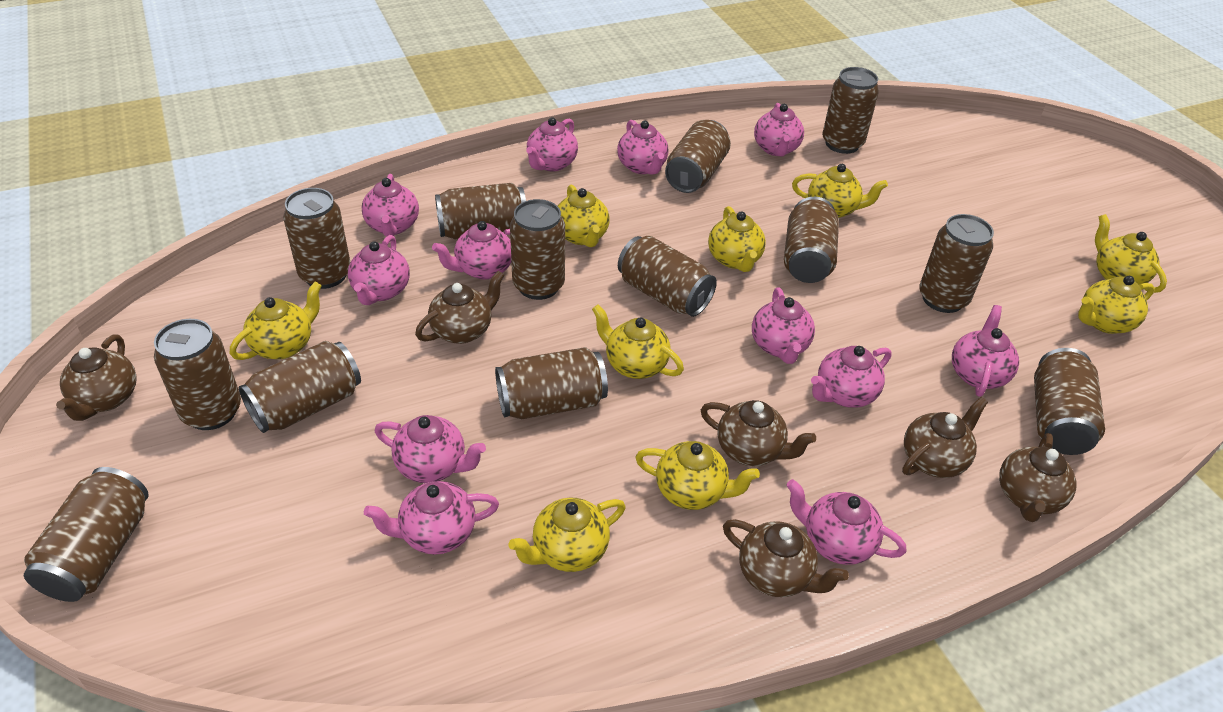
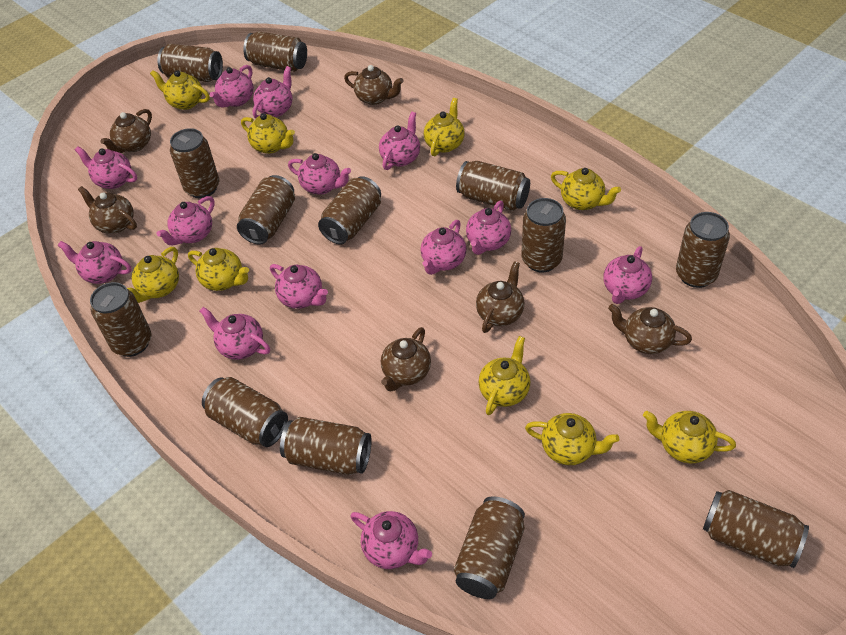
pink teapot: [348,235,410,305] [362,174,419,237] [364,481,499,554] [375,415,486,483] [432,221,511,279] [526,117,578,171] [617,120,669,174] [752,287,815,364] [754,103,804,156] [786,479,906,565] [811,346,892,408] [952,305,1019,397] = 12 -> [57,241,132,284] [75,146,137,189] [157,196,215,245] [200,307,270,360] [210,65,254,107] [253,66,292,118] [270,264,328,309] [288,153,351,195] [350,511,432,569] [379,112,420,170] [421,220,466,275] [466,201,511,255] [604,246,652,304] = 13

